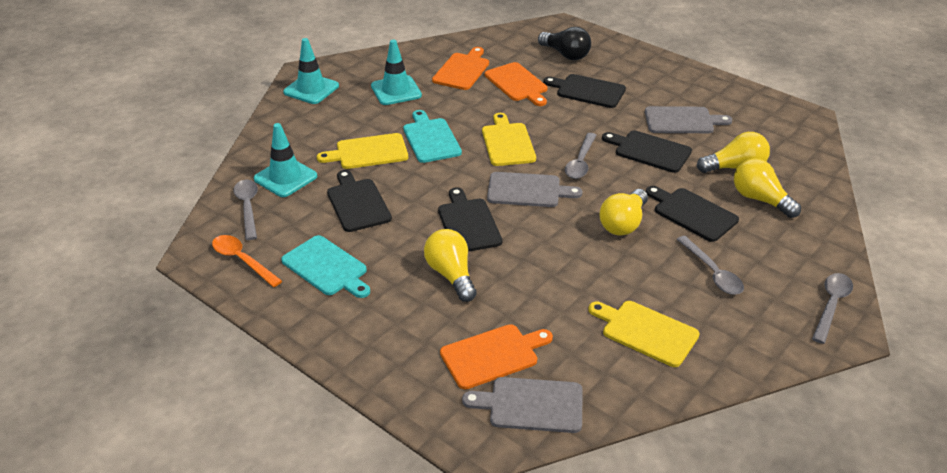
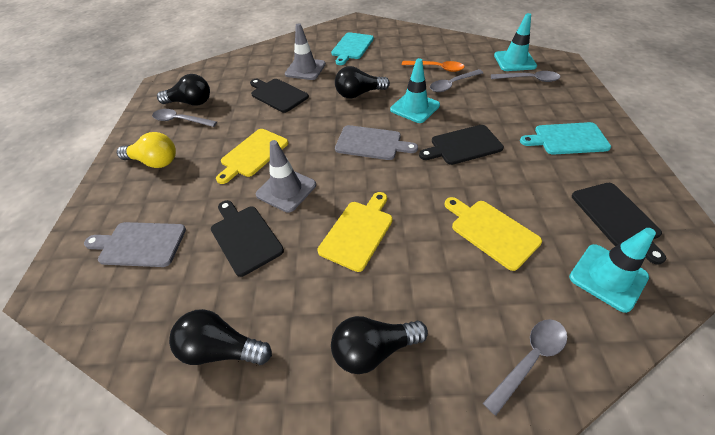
black cutting board: [327,170,392,232] [438,187,502,252] [543,74,626,108] [602,131,692,173] [646,186,739,242] = 5 -> [211,200,284,277] [250,79,309,113] [419,125,504,165] [572,183,667,265] = 4
black light bulb: [538,27,591,60] = 1 -> [157,74,210,106] [169,309,272,365] [331,316,428,374] [335,66,390,98] = 4
grey cutting board: [462,377,583,433] [487,172,583,207] [645,106,732,133] = 3 -> [84,222,186,267] [335,125,418,160] = 2
grey traffic cone: none = 0 -> [256,140,316,213] [285,23,326,80] = 2
orange cutting board: [432,47,489,90] [440,324,553,389] [485,62,547,106] = 3 -> none = 0
yellow light bulb: [424,229,477,302] [599,189,648,235] [697,132,770,173] [734,158,801,218] = 4 -> [117,132,176,168] = 1

